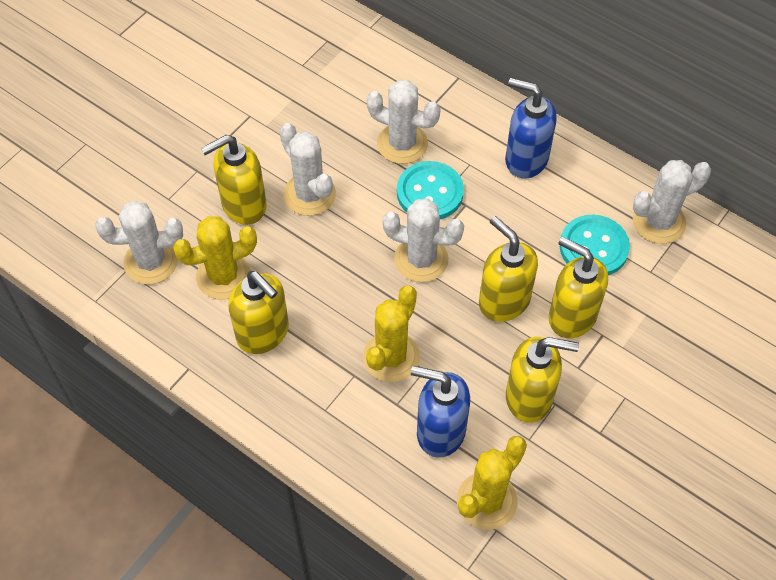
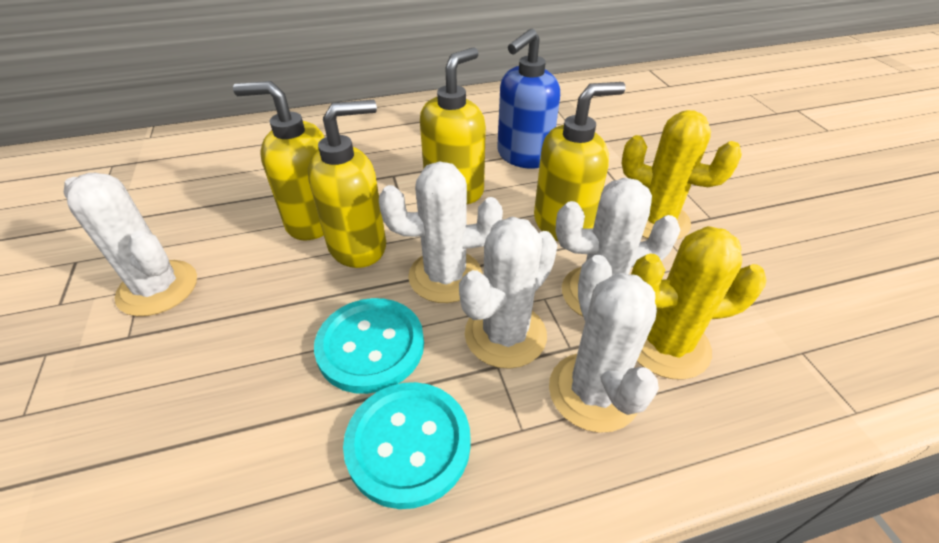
blue soap dispenser: [411,366,470,458] [505,78,557,179] = 2 -> [497,28,560,169] = 1
yellow cactus: [173,216,257,300] [363,286,420,382] [457,436,527,530] = 3 -> [621,110,742,240] [631,226,767,380] = 2
yellow soap dispenser: [201,135,267,225] [228,271,289,354] [479,216,538,322] [506,337,579,423] [548,237,608,338] = 5 -> [233,81,325,240] [308,100,386,268] [420,47,486,204] [534,82,626,242] = 4

